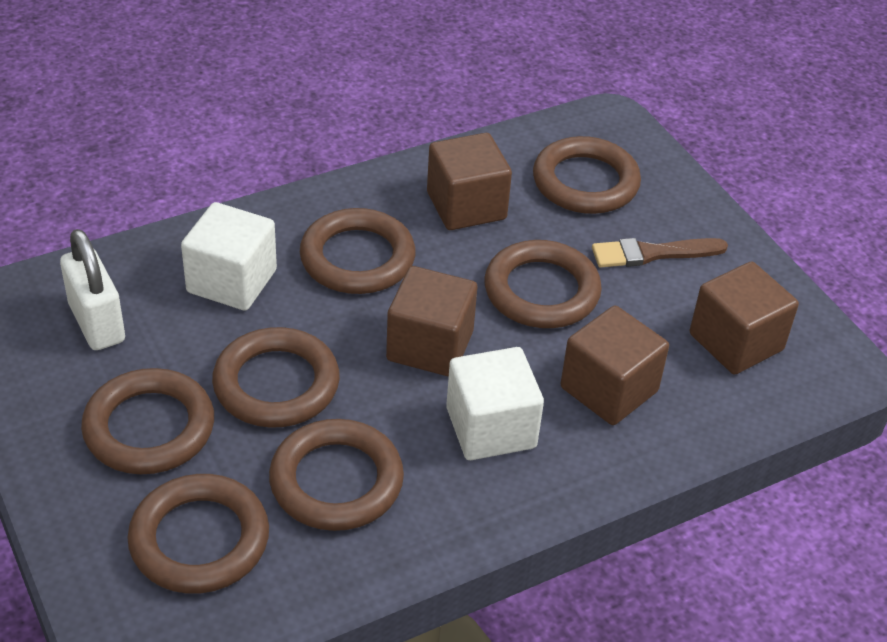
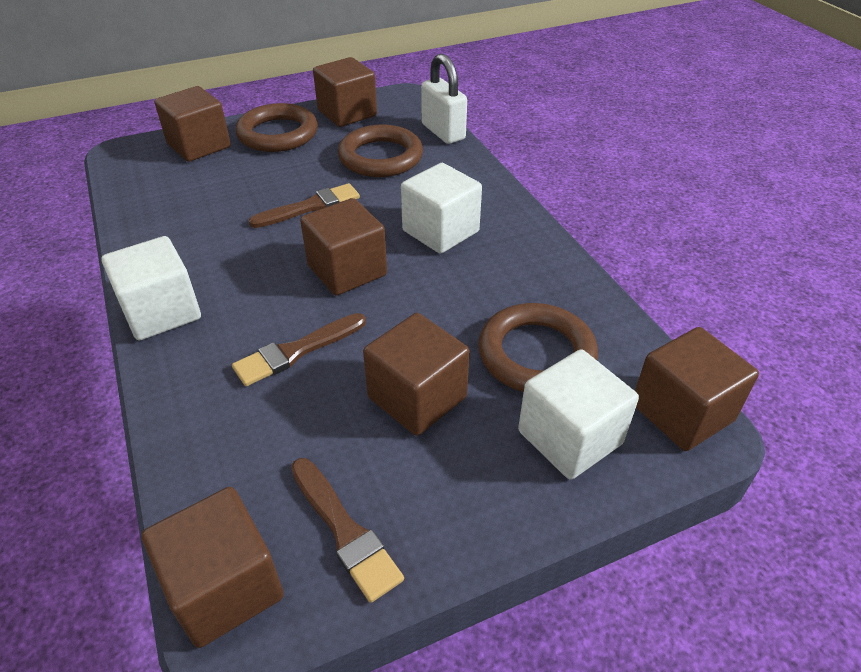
brown brush: [592,238,728,268] = 1 -> [232,313,366,386] [248,183,360,228] [291,458,404,603] = 3
brown cube: [386,266,477,377] [427,133,512,230] [561,306,669,425] [690,262,799,375] = 4 -> [142,487,284,648] [154,86,231,162] [300,198,387,296] [313,57,377,127] [363,313,470,436] [635,327,759,451] = 6
brown ring: [81,368,214,474] [127,474,269,594] [212,327,340,428] [269,419,404,531] [300,208,416,294] [484,240,602,328] [533,136,641,214] = 7 -> [236,103,318,152] [338,125,423,177] [478,303,598,392] = 3
white cube: [181,202,277,311] [446,347,544,460] = 2 -> [101,236,201,340] [401,163,482,254] [518,349,639,480] = 3

